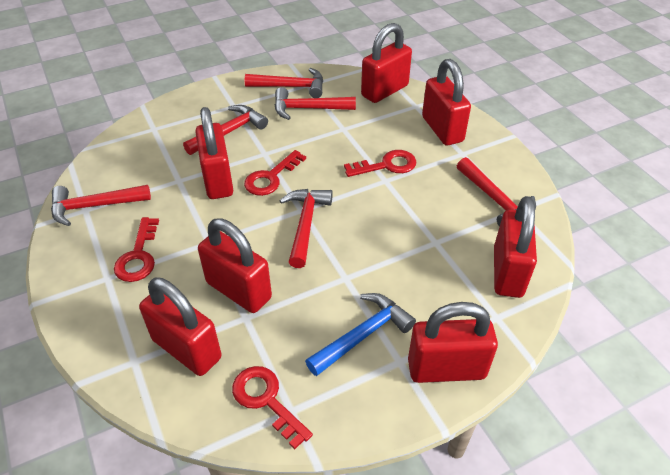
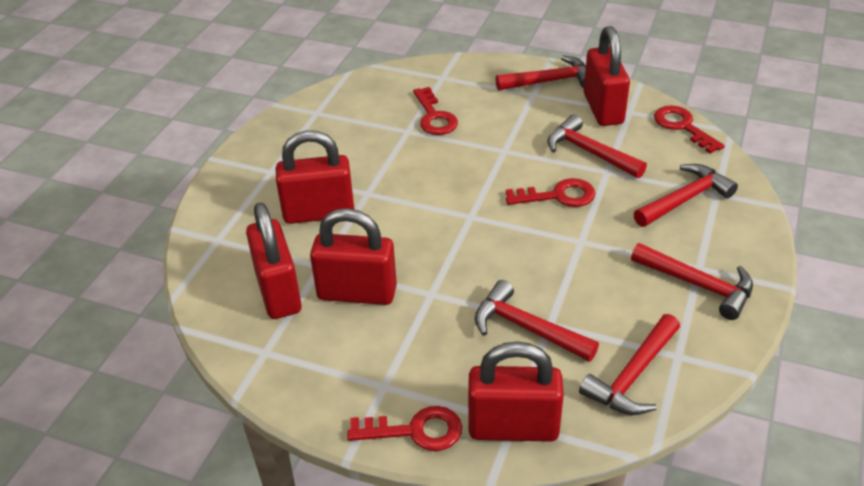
blue hammer: [305,293,416,376] = 1 -> none = 0
red padlock: [139,278,222,376] [195,107,233,199] [198,219,272,313] [361,23,412,103] [408,302,498,383] [422,59,471,145] [494,196,537,298] = 7 -> [246,202,302,319] [276,130,354,224] [310,208,397,305] [468,341,564,442] [584,26,630,126] = 5

